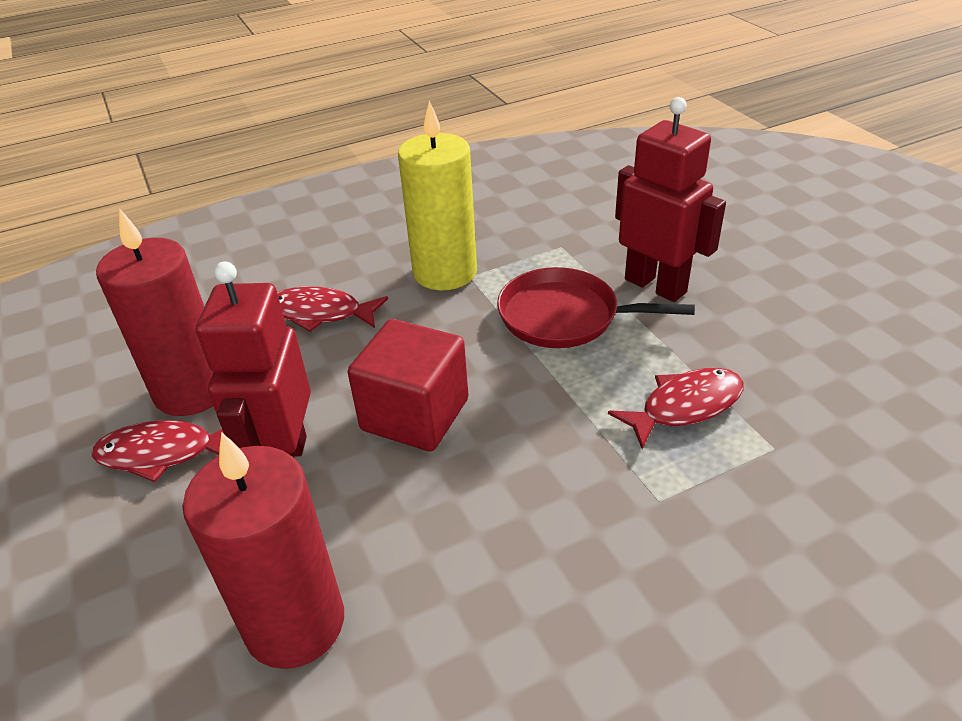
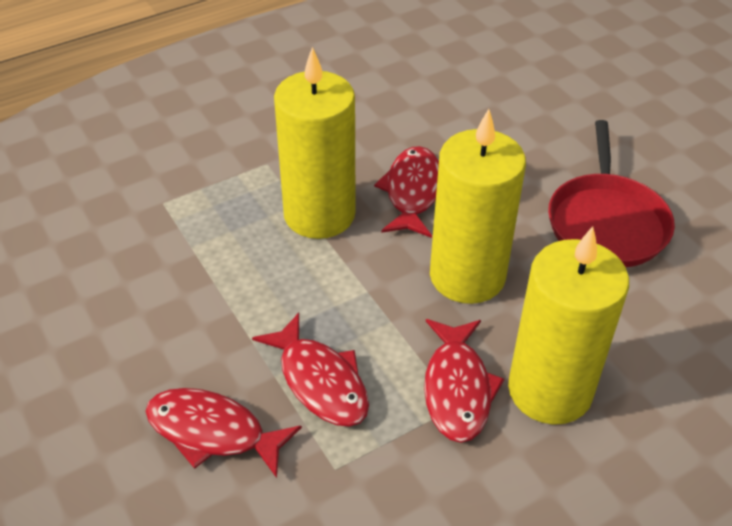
red candle: [96,208,213,416] [182,432,344,669] = 2 -> none = 0
red cube: [348,319,468,451] = 1 -> none = 0
red fish: [92,420,224,482] [277,286,388,332] [608,368,744,449] = 3 -> [145,388,302,478] [252,313,369,427] [374,146,439,238] [424,319,504,443] = 4
red robot: [196,261,311,457] [615,97,726,302] = 2 -> none = 0
yellow candle: [398,100,477,290] = 1 -> [274,47,356,239] [430,109,526,304] [508,226,629,425] = 3

